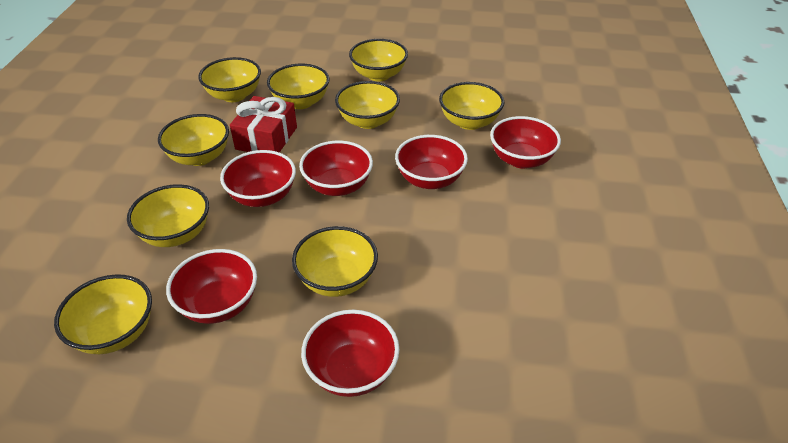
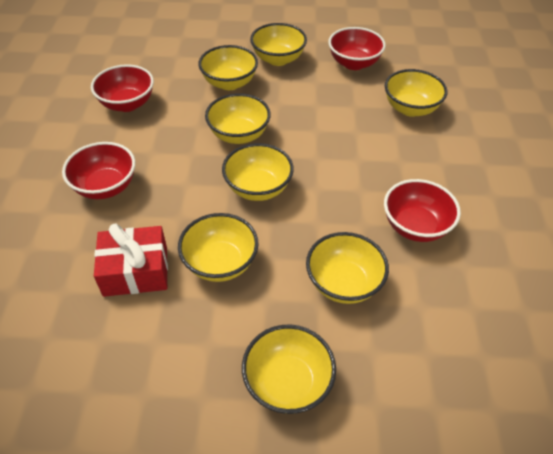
red bowl: [166,249,257,324] [220,150,296,207] [299,141,373,196] [301,310,400,397] [395,135,468,189] [490,116,561,169] = 6 -> [62,142,135,199] [91,64,154,112] [328,27,386,70] [384,179,461,242] = 4
yellow bowl: [54,274,152,354] [127,184,209,247] [158,114,229,166] [198,57,261,102] [267,64,330,109] [292,226,378,297] [335,81,400,129] [349,39,408,82] [439,82,504,130] = 9 -> [178,213,259,282] [198,45,258,90] [205,93,271,144] [222,143,294,201] [242,324,336,414] [250,23,307,66] [306,232,389,304] [385,69,447,117] = 8

